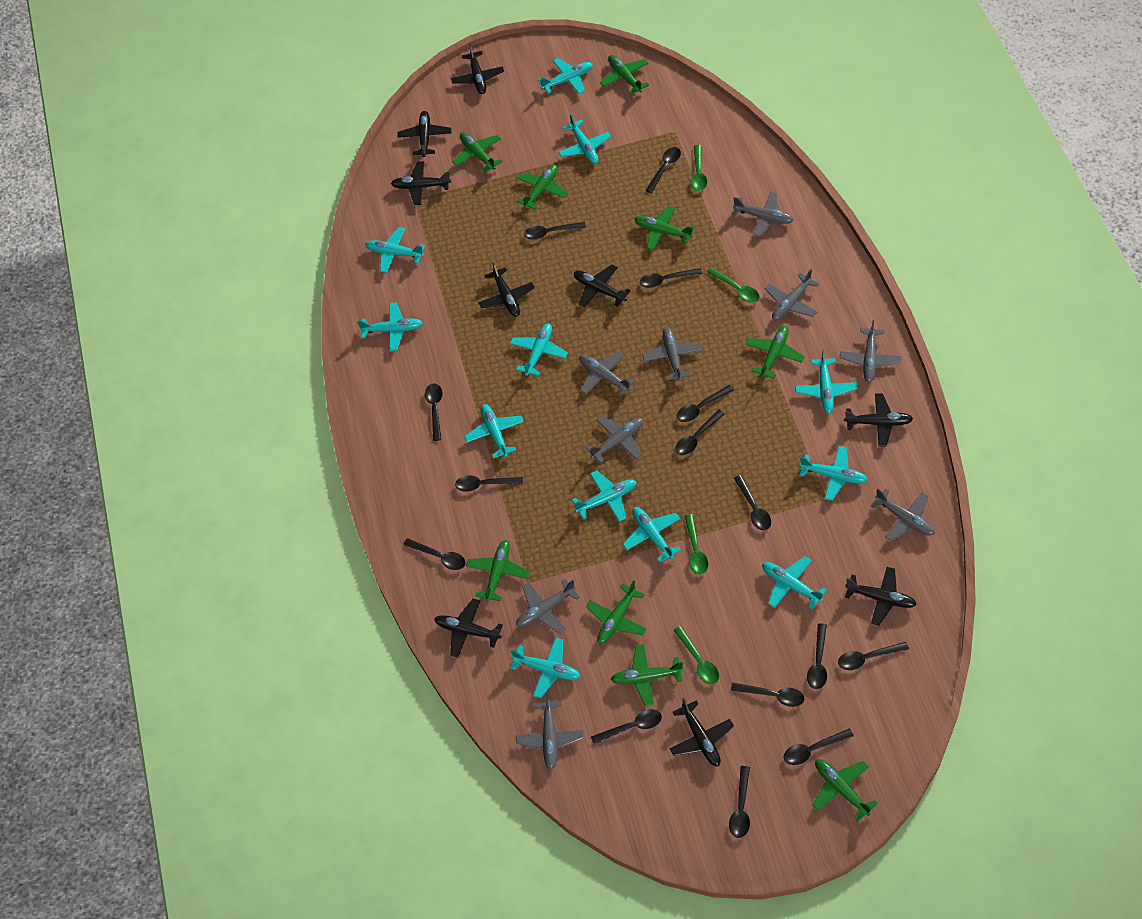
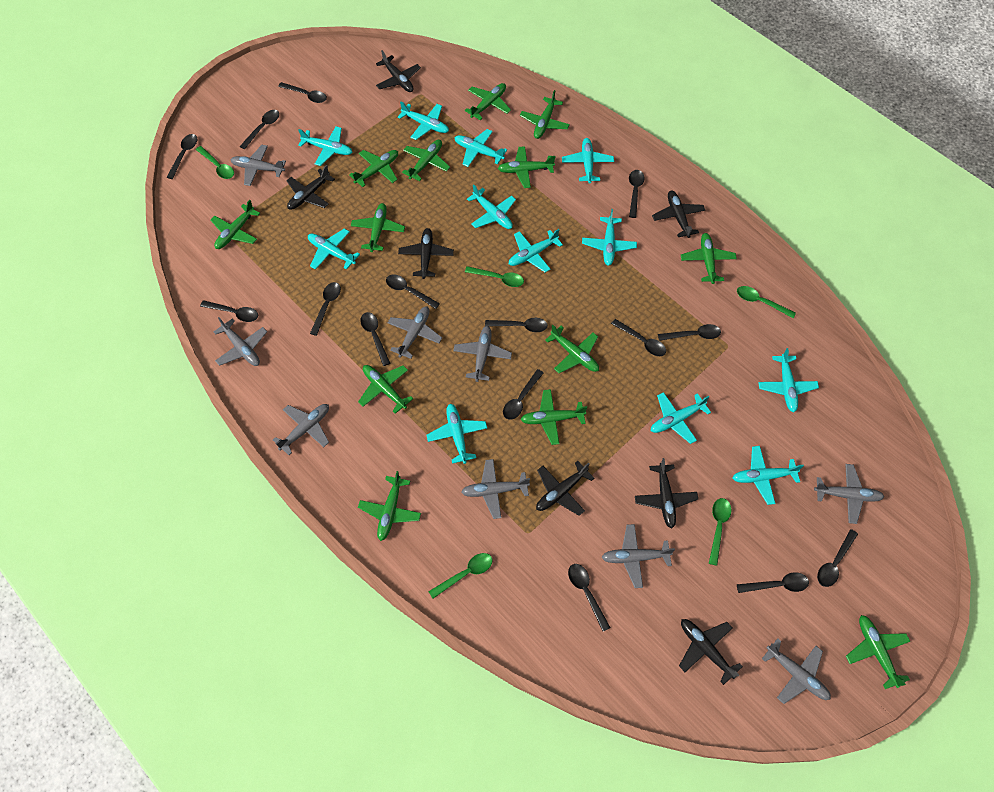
black plane: [391,161,451,205] [397,111,452,157] [434,599,503,658] [451,44,504,94] [478,262,535,317] [574,264,631,308] [670,698,734,767] [844,393,913,447] [845,567,917,626] = 9 -> [287,165,335,210] [376,50,421,92] [398,228,454,279] [536,461,595,516] [635,458,698,529] [652,191,705,238] [679,619,743,685] = 7
green plane: [452,132,502,173] [466,540,529,602] [516,165,567,210] [586,580,647,644] [600,55,649,94] [611,644,683,707] [635,206,694,250] [746,326,805,379] [812,759,878,822] = 9 -> [210,200,260,249] [349,150,398,187] [351,203,405,252] [358,365,413,414] [358,471,421,541] [402,140,450,181] [465,83,511,120] [498,146,555,188] [520,90,570,139] [520,389,587,445] [546,325,599,373] [681,233,737,284] [846,615,911,689] = 13
green spoon: [673,626,719,684] [685,514,708,574] [691,145,707,191] [707,267,760,303] = 4 -> [196,146,234,179] [428,553,493,598] [465,266,524,287] [709,498,731,566] [737,286,796,318] = 5

